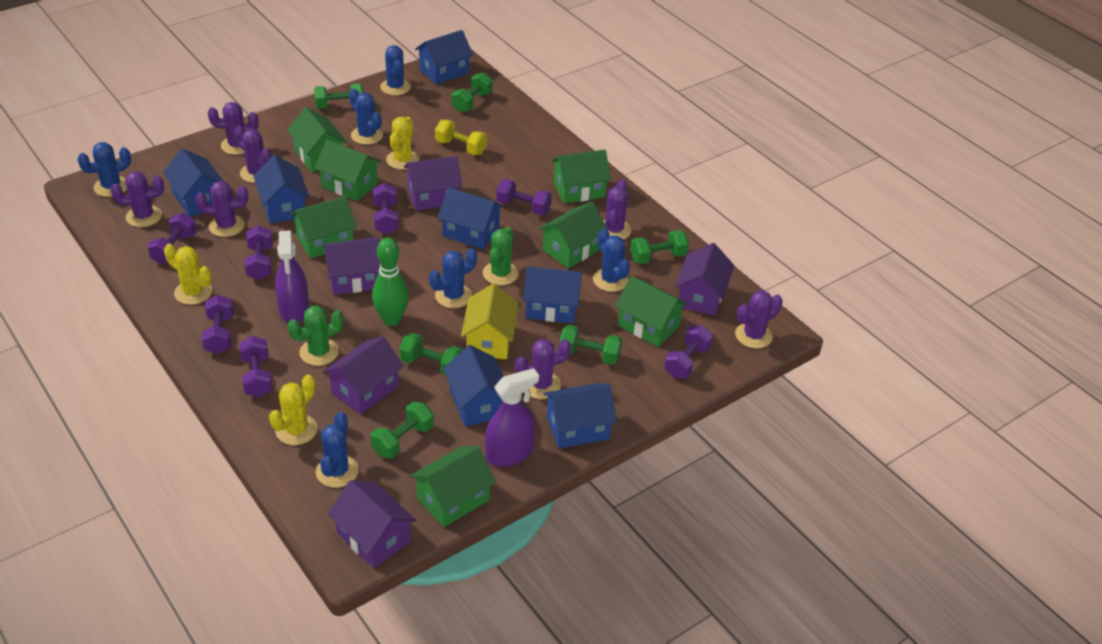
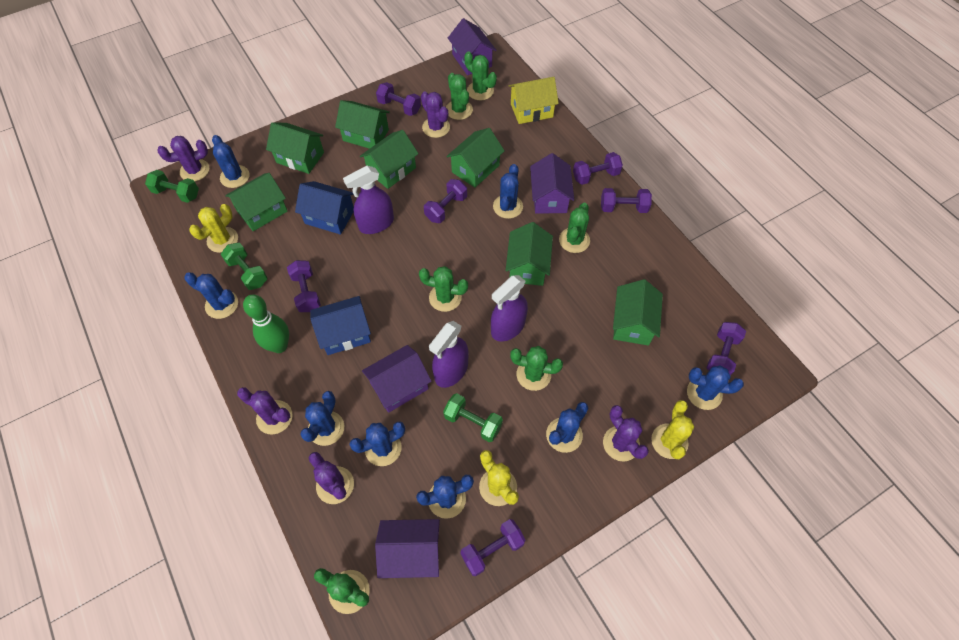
blue cactus: [77,142,131,197] [316,412,359,488] [349,89,383,145] [380,45,411,95] [429,248,477,308] [593,228,630,292] = 6 -> [185,273,238,319] [212,135,250,188] [300,391,344,446] [349,422,405,466] [416,475,474,519] [493,164,523,219] [546,402,588,453] [687,365,744,410] = 8
blue house: [163,148,224,217] [253,155,309,224] [415,30,473,84] [438,187,504,249] [443,345,503,427] [523,267,582,323] [544,383,617,449] = 7 -> [295,181,354,235] [310,296,371,355] = 2
green cactus: [288,306,344,366] [483,227,519,285] = 2 -> [314,568,370,614] [419,266,468,312] [446,73,473,120] [464,52,497,100] [510,346,563,391] [559,203,590,253] = 6
green dumbbell: [314,83,363,109] [371,402,434,459] [399,333,462,375] [452,73,493,112] [559,325,622,365] [630,230,689,264] = 6 -> [145,170,199,203] [221,243,268,290] [443,393,503,442] = 3
purple cactus: [111,171,164,227] [195,181,248,237] [208,102,259,155] [234,126,272,183] [515,339,571,399] [603,179,631,240] [735,290,783,349] = 7 -> [157,136,209,181] [237,387,293,434] [309,452,354,504] [421,92,450,138] [603,405,649,462] = 5
purple house: [323,237,380,295] [323,336,404,414] [328,480,416,568] [404,156,462,211] [675,243,734,316] = 5 -> [362,345,432,413] [375,519,440,578] [448,18,497,75] [530,153,574,214] = 4
purple spray bottle: [275,230,309,323] [485,368,539,467] = 2 -> [343,166,394,234] [429,321,469,388] [491,275,528,342] = 3
yellow dumbbell: [435,120,487,155] = 1 -> none = 0

